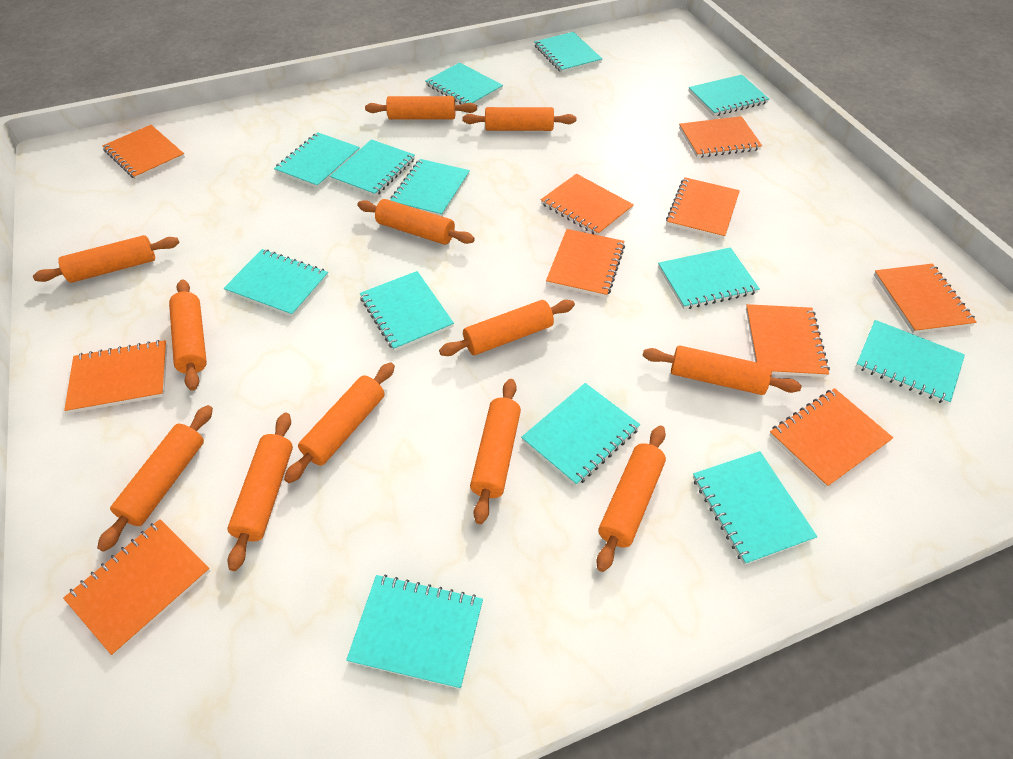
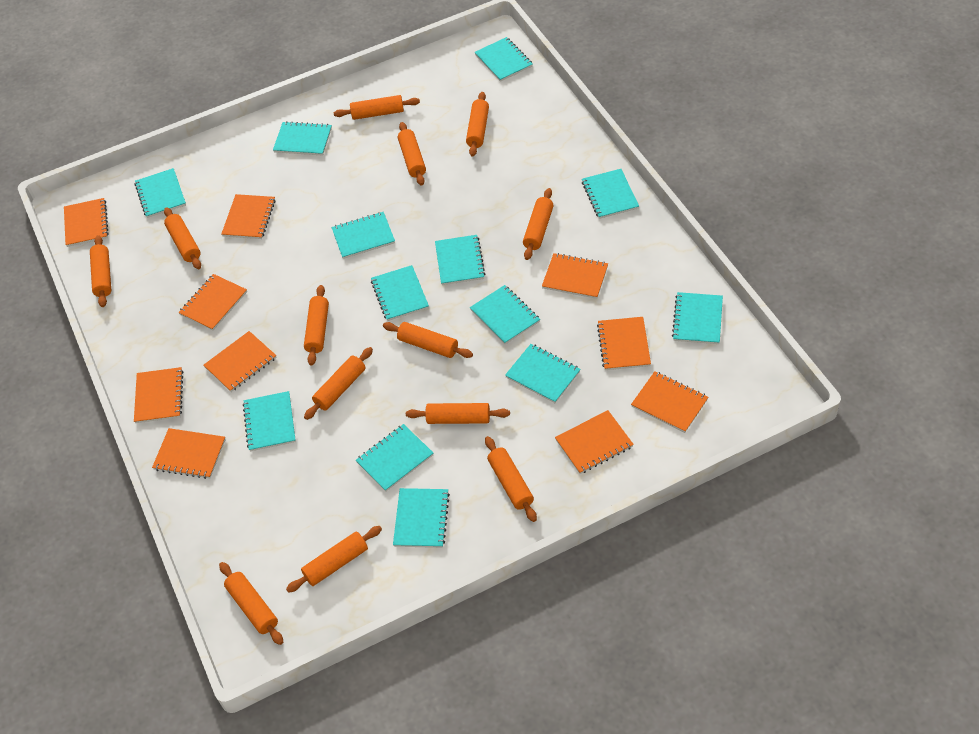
orange rolling pin: [33,235,179,283] [97,405,213,552] [169,280,207,391] [227,413,293,571] [284,362,395,483] [357,199,475,245] [365,96,477,120] [439,300,575,356] [463,107,576,131] [470,379,521,524] [597,425,666,572] [642,345,802,395] = 12 -> [90,235,111,307] [164,207,201,269] [219,562,283,645] [286,526,382,593] [304,285,329,366] [304,347,373,420] [334,95,420,120] [383,322,473,358] [398,122,426,186] [406,403,510,424] [466,92,489,157] [485,436,537,522] [523,188,554,260] = 13

